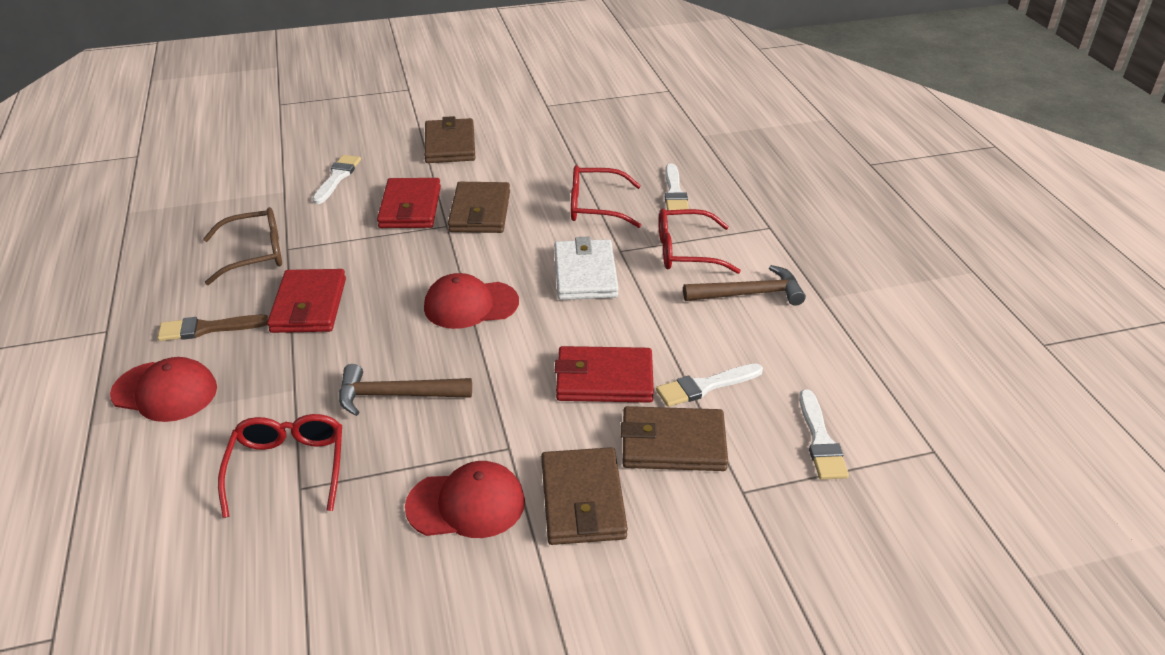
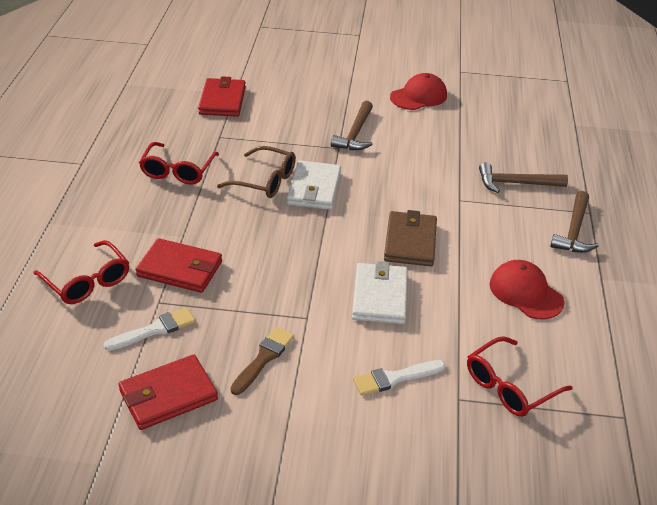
brown hammer: [339,364,472,416] [683,265,806,306] = 2 -> [331,101,373,150] [479,162,568,193] [550,191,598,253] = 3
brown wallet: [424,116,475,163] [448,182,510,233] [541,447,628,545] [620,406,728,471] = 4 -> [384,210,437,266] = 1
red cap: [110,357,217,422] [405,461,525,538] [424,273,519,329] = 3 -> [390,73,447,110] [490,260,564,319] = 2
white brush: [312,155,361,204] [656,363,763,407] [665,163,689,210] [799,389,849,480] = 4 -> [103,307,195,351] [353,360,445,396] = 2
white wallet: [554,237,619,300] = 1 -> [287,160,341,210] [352,261,408,324] = 2

